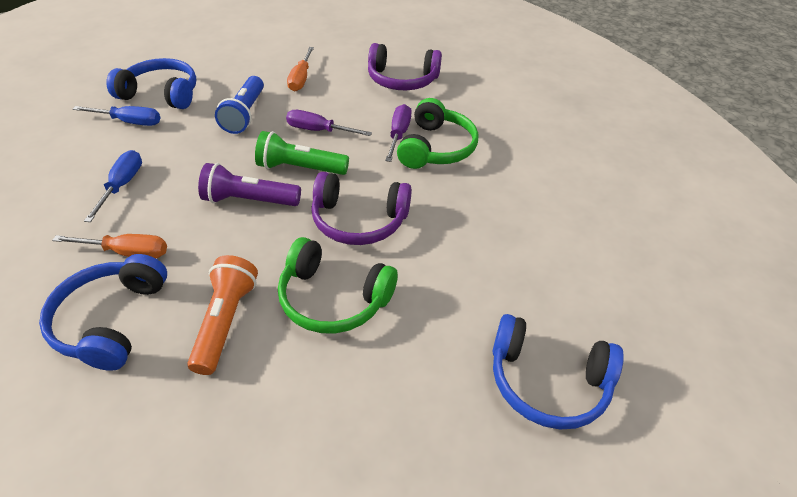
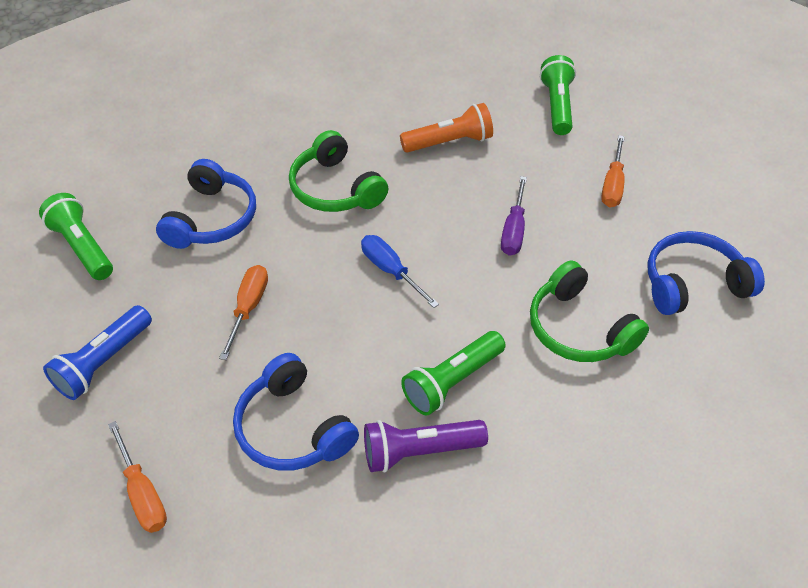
blue screwdriver: [73,106,160,126] [84,150,142,222] = 2 -> [361,235,439,308] = 1
green flashlight: [255,131,349,175] = 1 -> [39,193,113,280] [401,331,506,415] [540,55,576,135] = 3
orange screwdriver: [52,234,167,258] [287,47,314,91] = 2 -> [108,421,167,533] [219,265,268,360] [601,135,625,207] = 3
purple headphones: [311,172,412,245] [368,43,442,90] = 2 -> none = 0
purple screwdriver: [286,110,372,136] [385,104,412,162] = 2 -> [501,176,527,256] = 1

